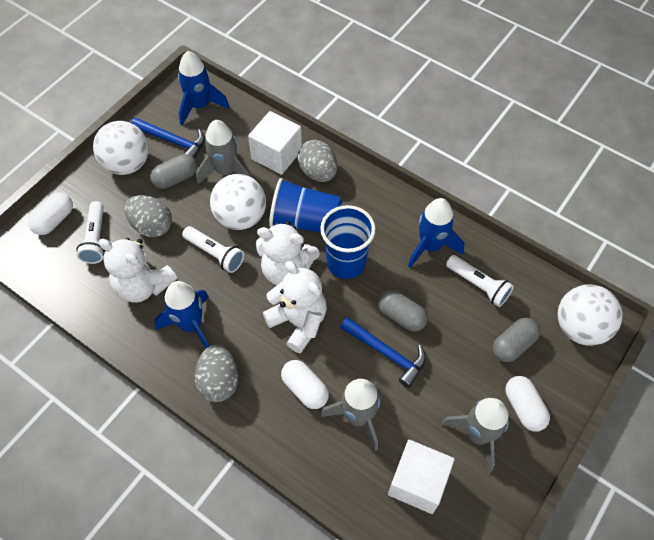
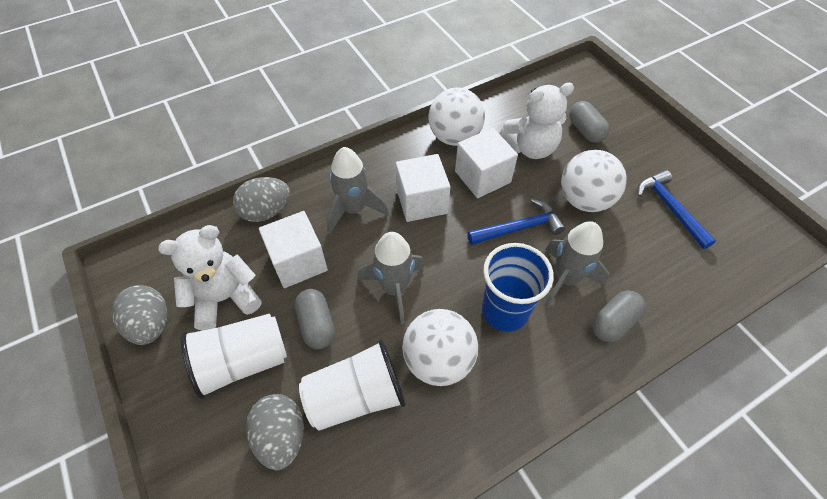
blue cup: [269,178,342,233] [320,205,376,279] = 2 -> [482,243,554,332] = 1
blue rocket: [154,281,209,348] [178,51,229,125] [408,198,464,268] = 3 -> none = 0
white capsule: [28,192,73,235] [281,360,329,409] [505,376,550,432] = 3 -> none = 0
white cube: [248,111,302,175] [388,440,455,514] = 2 -> [259,211,328,288] [396,154,451,222] [455,128,518,198] = 3
white cup: none = 0 -> [181,314,287,399] [299,339,406,431] = 2
white flashlight: [76,201,105,264] [182,226,244,273] [446,255,514,307] = 3 -> none = 0
white teddy bear: [98,238,177,303] [256,221,320,285] [263,261,327,353] = 3 -> [158,225,261,330] [499,83,574,159] = 2

